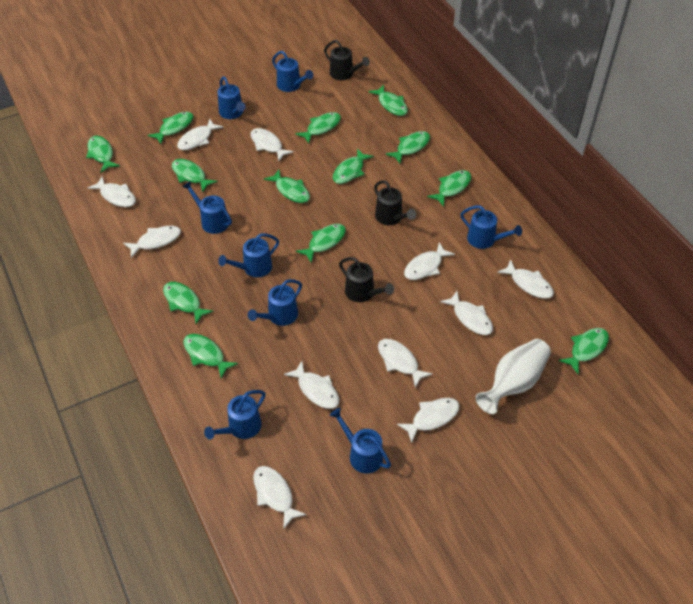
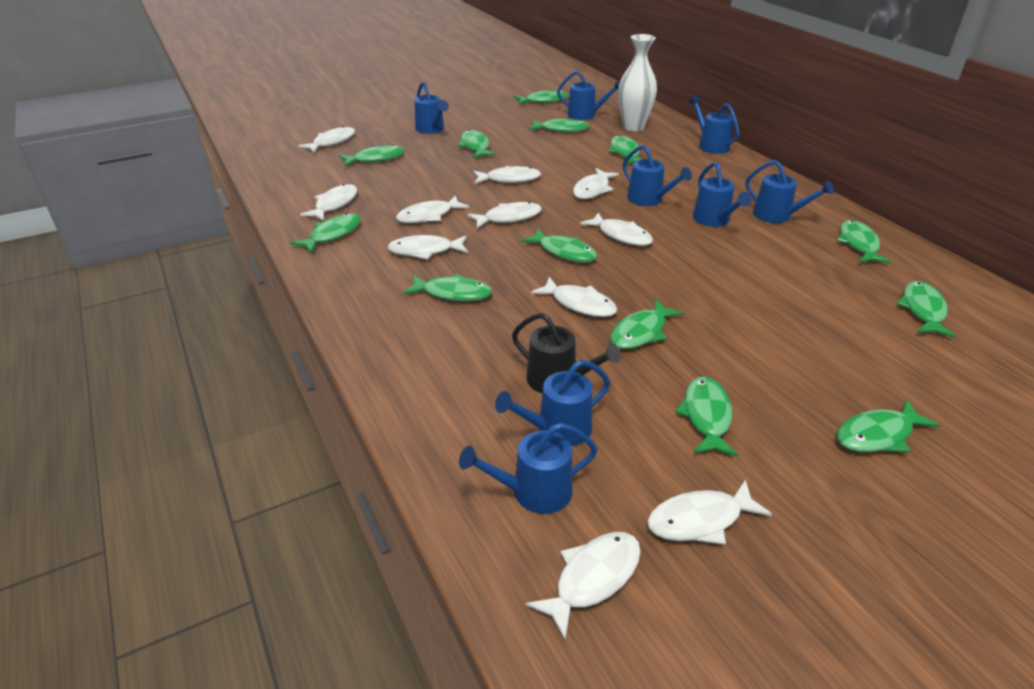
black watering can: [324,40,370,80] [339,257,394,302] [374,180,416,225] = 3 -> [512,313,621,393] = 1

